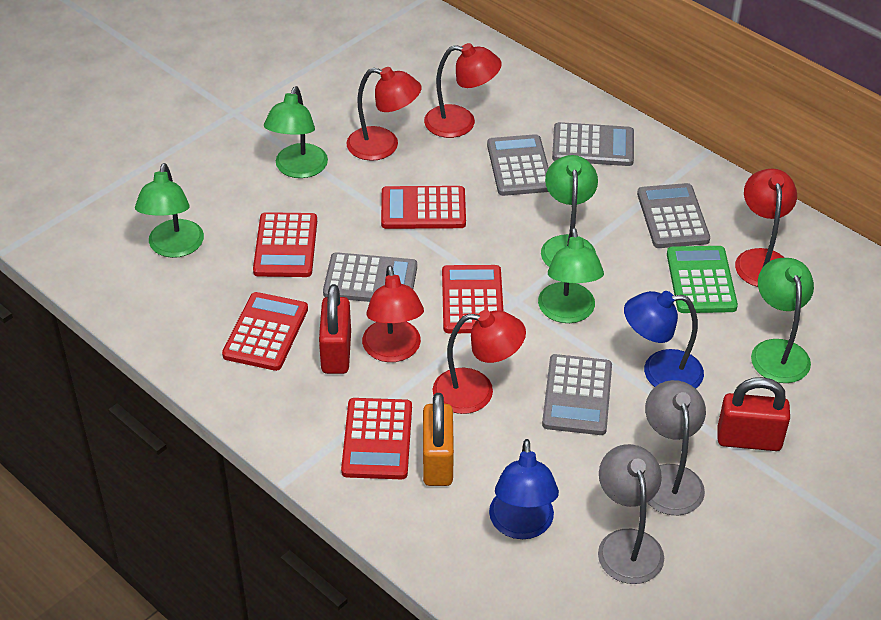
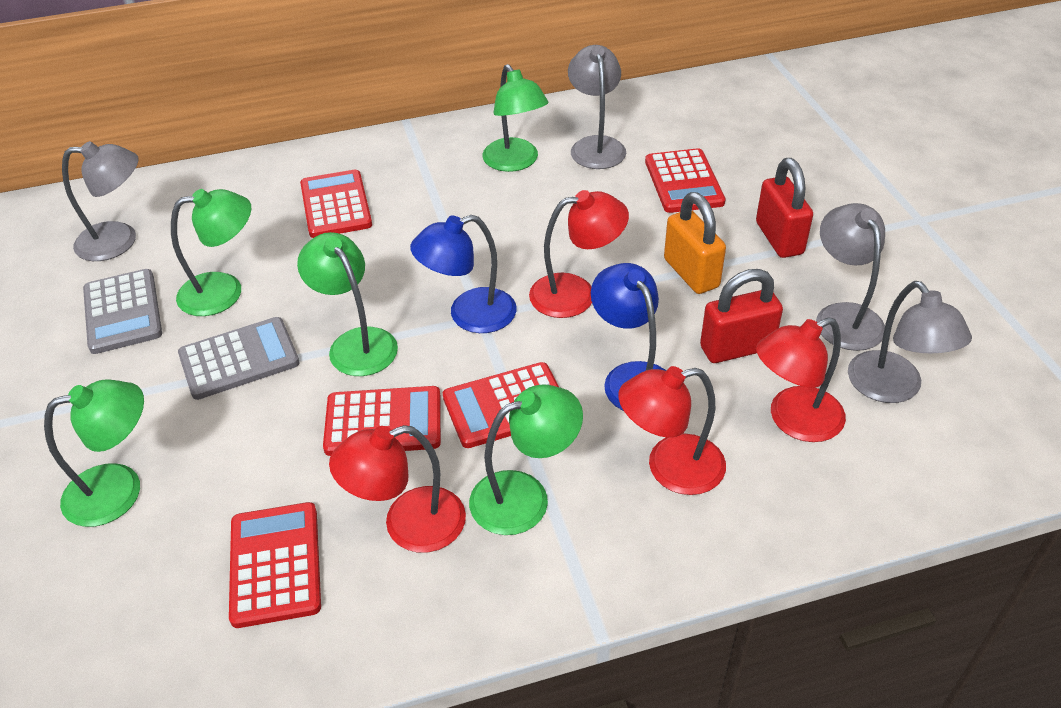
green calculator: [667,246,738,313] = 1 -> none = 0
grey calculator: [323,252,417,302] [487,134,549,196] [542,354,612,435] [552,122,634,166] [637,183,710,248] = 5 -> [83,269,162,354] [178,317,300,400] = 2
grey lamp: [598,444,664,584] [645,380,706,515] = 2 -> [62,141,139,261] [568,45,626,169] [816,203,885,351] [848,281,972,403] = 4
red lamp: [347,67,422,161] [362,265,424,362] [424,43,502,138] [433,310,526,414] [735,168,797,287] = 5 -> [329,425,466,553] [529,190,629,318] [618,366,726,495] [756,317,846,442] = 4

